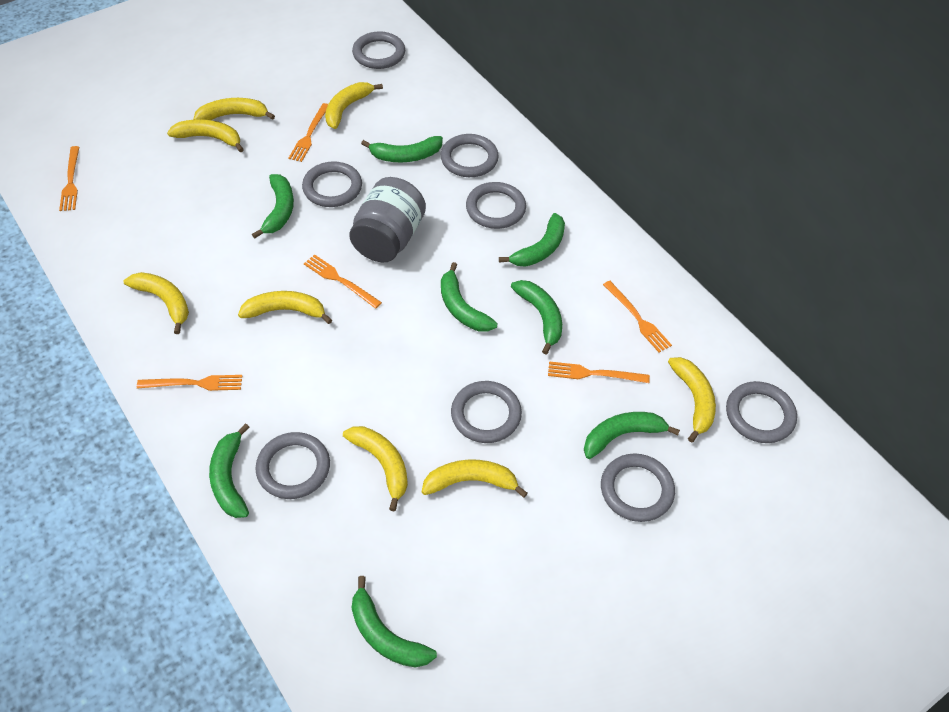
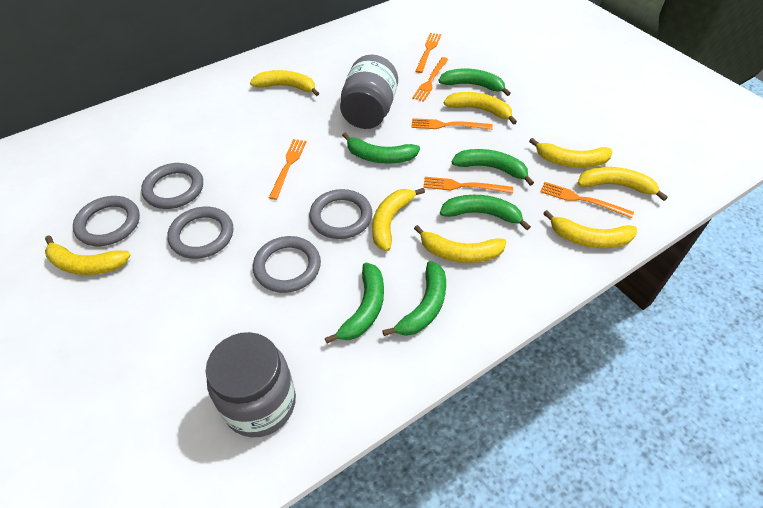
green banana: [209,423,250,518] [252,174,294,239] [352,576,437,668] [361,136,443,162] [441,262,498,332] [499,213,565,267] [511,280,562,354] [584,412,680,459] = 8 -> [325,263,384,343] [342,133,420,164] [382,261,446,336] [438,69,511,96] [440,195,531,230] [451,149,534,186] = 6
grey jar: [349,177,426,263] = 1 -> [206,332,296,437] [340,55,398,129] = 2
grey ring: [255,432,330,499] [302,161,362,207] [352,31,405,69] [441,134,499,177] [451,381,522,443] [466,182,526,229] [601,453,675,522] [726,381,797,443] = 8 -> [73,196,140,246] [141,163,203,209] [167,207,233,259] [253,236,321,293] [309,189,372,239] = 5

